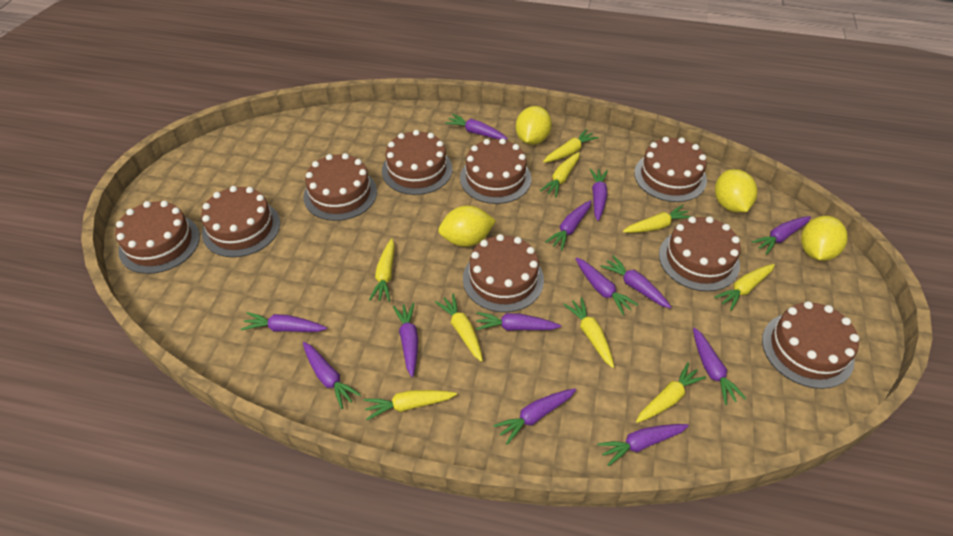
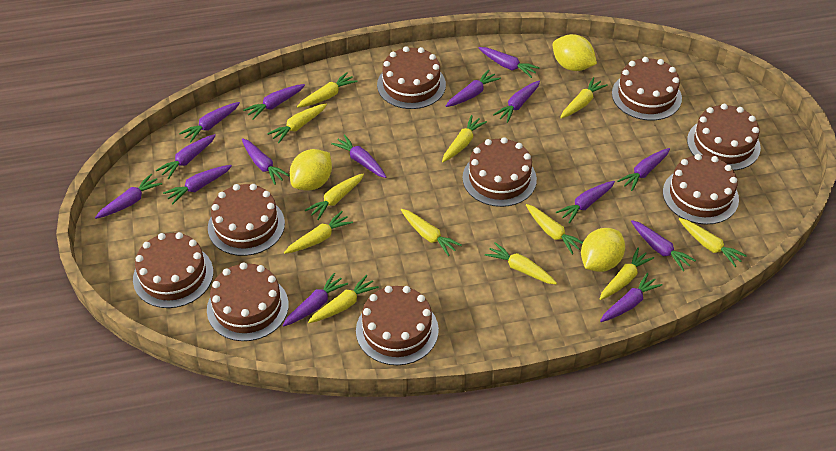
purple carrot: [241,312,327,332] [303,342,361,409] [393,303,418,377] [445,114,508,140] [476,312,561,331] [493,388,576,445] [545,200,592,251] [575,257,639,315] [590,168,608,221] [597,424,689,466] [601,255,671,309] [693,327,747,405] [751,216,811,255] = 13 -> [95,174,162,219] [156,134,216,179] [163,165,232,204] [179,102,240,143] [242,138,290,185] [243,84,305,120] [282,273,348,327] [331,134,386,178] [446,70,501,107] [479,47,540,78] [493,80,540,123] [556,181,615,224] [600,273,663,322] [617,148,670,191] [631,220,696,271] = 15
yellow carrot: [364,390,457,420] [369,239,395,302] [435,294,483,362] [540,152,580,198] [543,129,599,163] [563,297,614,368] [623,205,693,233] [636,362,706,423] [714,264,775,311] = 9 -> [267,104,327,143] [284,211,353,254] [297,72,358,108] [305,173,364,220] [308,275,379,323] [401,209,462,256] [442,115,487,162] [485,242,557,284] [526,204,583,255] [560,77,608,118] [600,248,654,300] [679,218,747,267] = 12
yellow lemon: [438,206,496,247] [516,106,552,145] [715,169,757,212] [801,216,848,261] = 4 -> [290,149,332,191] [553,34,597,71] [581,228,625,272] = 3

